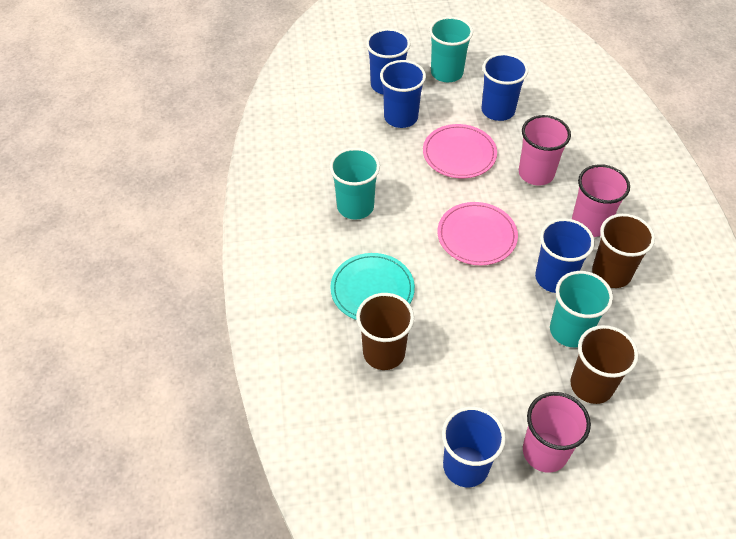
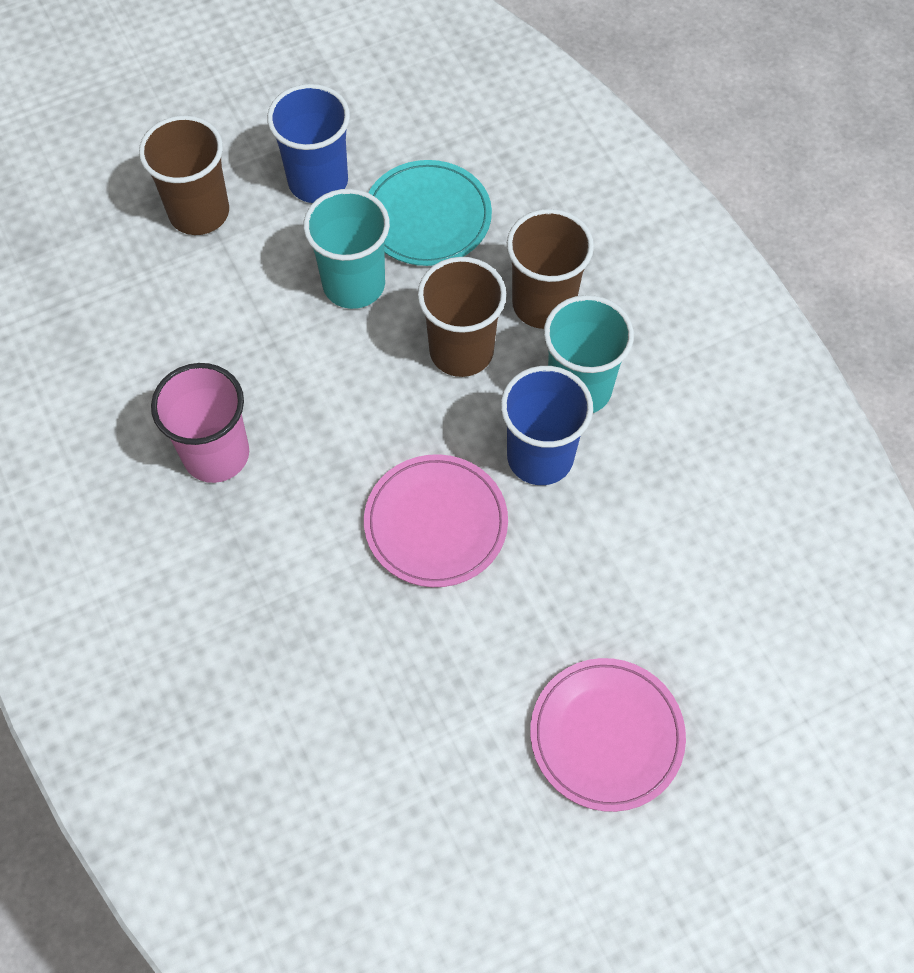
blue cup: [366,29,410,94] [380,60,426,128] [442,406,506,487] [481,53,528,121] [535,218,595,293] = 5 -> [267,84,350,203] [501,366,593,485] = 2
pink cup: [519,115,571,186] [523,392,591,473] [572,164,630,237] = 3 -> [151,363,249,483] = 1
turquoise cup: [330,148,380,220] [429,17,473,82] [550,271,613,347] = 3 -> [303,189,390,309] [544,295,634,413] = 2

